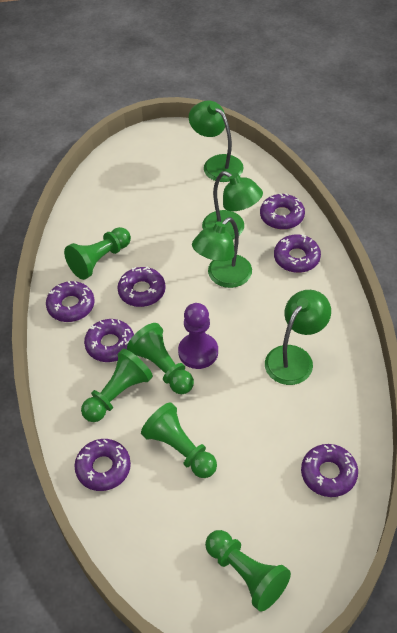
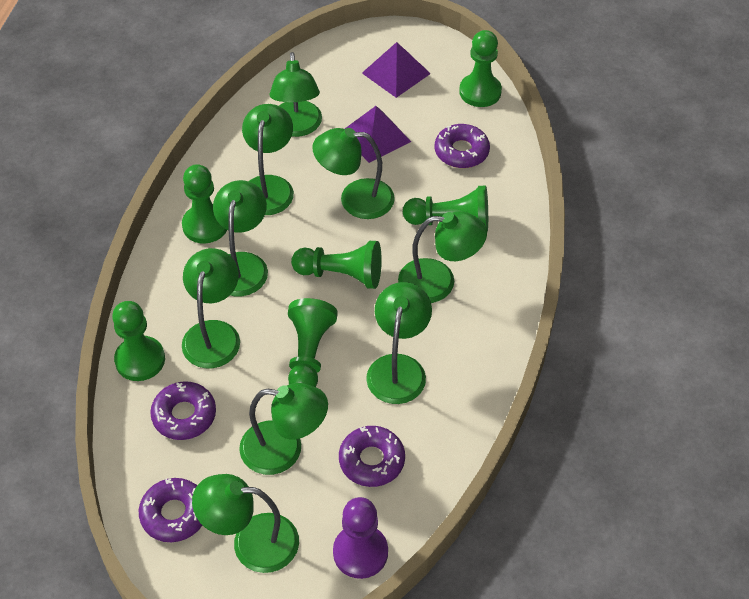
green lamp: [189,101,244,182] [192,217,252,288] [202,171,263,239] [265,290,331,385] = 4 -> [182,248,240,368] [192,474,299,573] [213,180,268,296] [239,383,328,475] [242,104,294,215] [270,52,322,137] [312,128,395,219] [366,282,432,404] [398,211,487,303] = 9
green pawn: [64,227,131,280] [81,349,153,422] [127,323,194,394] [141,402,217,478] [205,530,291,612] = 5 -> [112,301,165,381] [182,164,227,243] [288,298,338,387] [291,241,382,289] [403,186,488,232] [459,30,502,107] = 6
purple donut: [46,281,95,322] [75,439,131,491] [84,319,134,362] [117,267,165,307] [260,193,305,230] [274,234,321,273] [301,444,358,497] = 7 -> [139,478,202,542] [150,381,216,440] [339,426,405,487] [435,124,490,168] = 4
purple pyramid: none = 0 -> [345,106,411,163] [362,42,431,98] = 2

